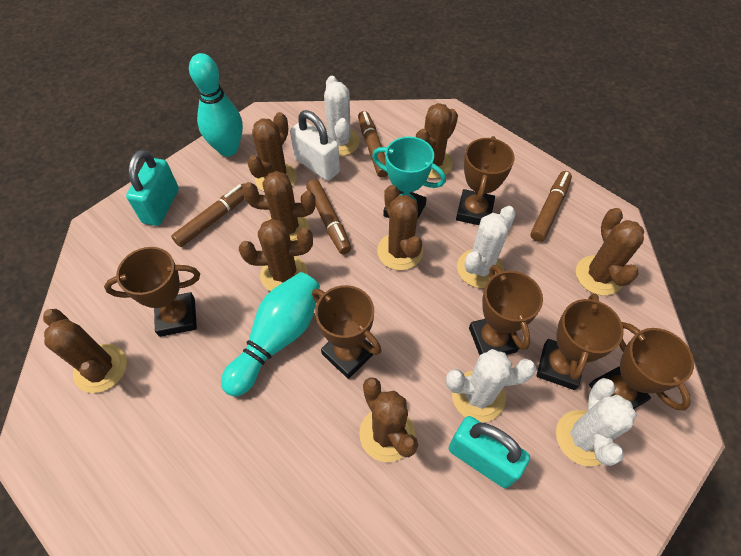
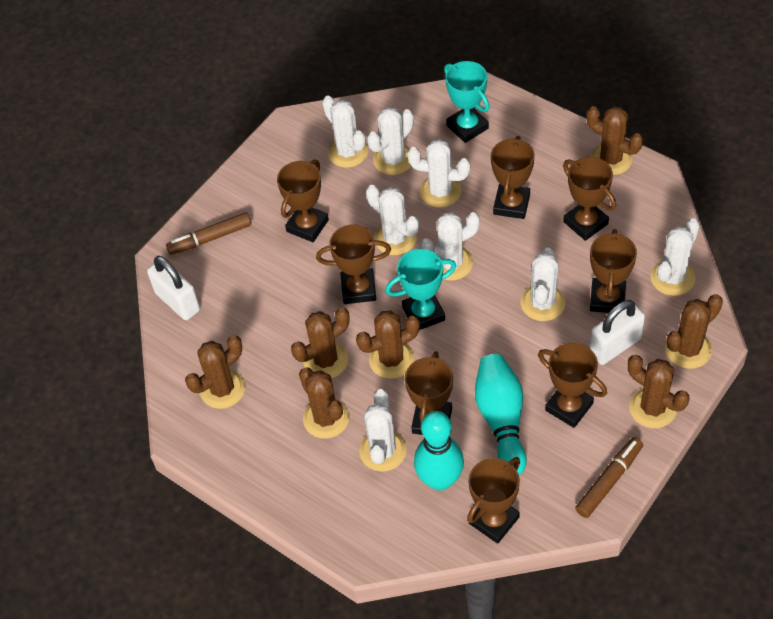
brown cactus: [43,309,127,393] [239,219,313,291] [242,171,316,241] [247,112,297,191] [359,377,418,462] [377,185,423,270] [416,103,458,178] [576,208,644,296] = 8 -> [185,335,245,409] [291,308,349,379] [299,367,349,439] [356,310,420,379] [587,106,643,175] [628,355,690,428] [665,294,723,369] = 7
brown marker: [171,183,245,247] [306,179,351,254] [358,111,388,178] [530,171,572,242] = 4 -> [166,212,251,255] [575,437,643,518] = 2
brown trophy: [104,247,200,337] [312,285,381,379] [456,136,515,225] [469,265,543,355] [536,293,624,390] [589,322,694,411] = 6 -> [277,160,329,242] [316,224,391,304] [405,351,453,435] [467,457,520,544] [491,136,535,219] [538,343,607,428] [563,157,616,241] [590,229,637,313] = 8
turquoise padlock: [126,150,179,226] [449,416,530,488] = 2 -> none = 0
turquoise trophy: [372,137,446,220] = 1 -> [385,249,456,330] [444,61,490,143] = 2
white cactus: [324,76,360,156] [446,349,536,422] [457,206,516,288] [556,378,637,466] = 4 -> [322,96,368,168] [359,389,407,472] [366,185,419,255] [367,107,414,175] [407,139,470,208] [420,212,480,281] [521,247,565,321] [650,218,700,296] = 8
white padlock: [290,110,340,181] = 1 -> [147,256,200,320] [589,300,645,365] = 2

